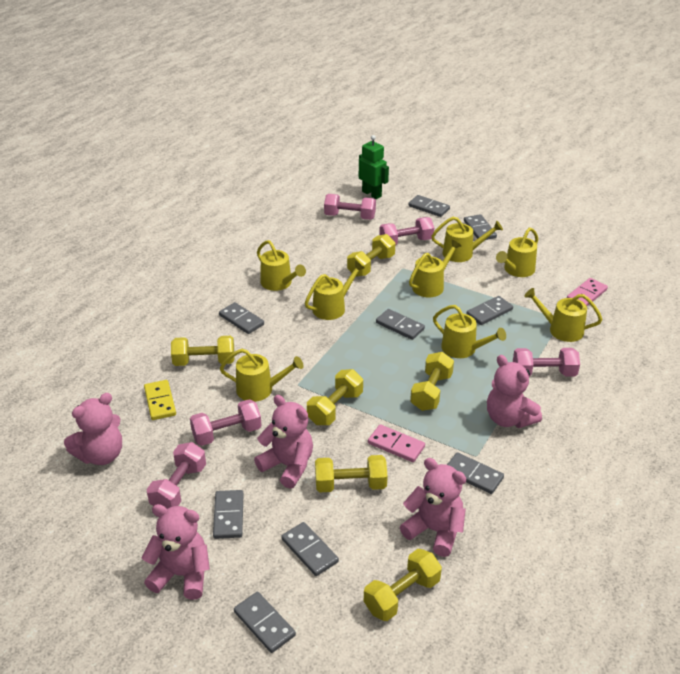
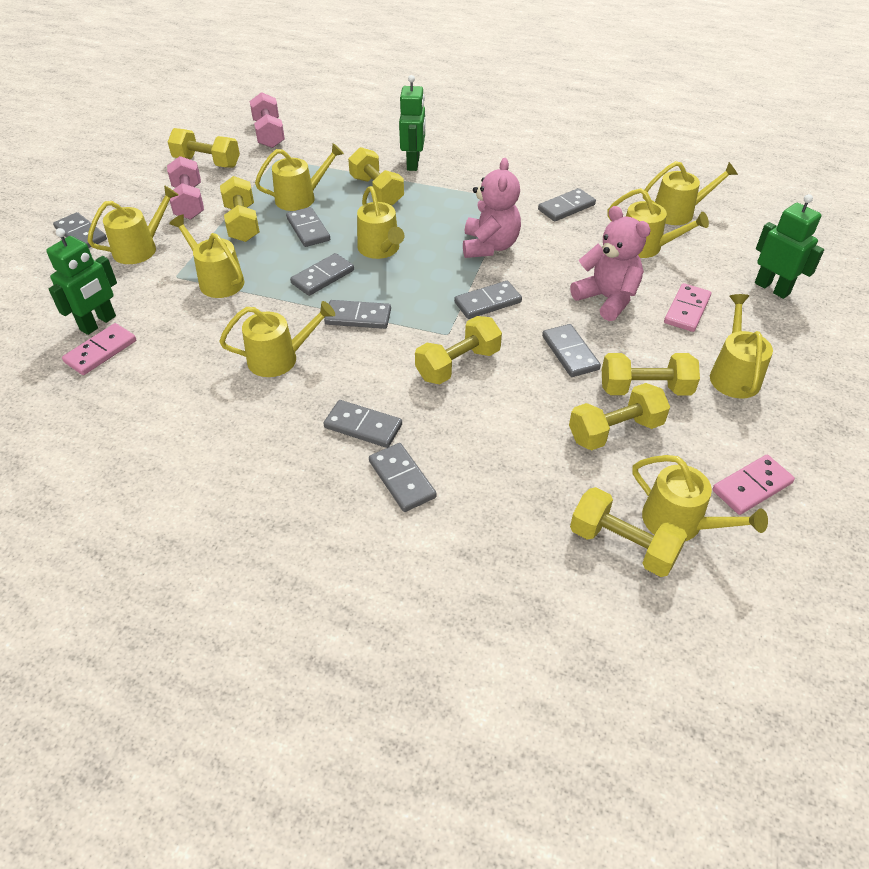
green robot: [359,135,389,199] = 1 -> [46,228,117,335] [399,75,425,171] [755,194,824,299] = 3
pink domino: [368,424,425,462] [567,278,608,306] = 2 -> [62,323,136,375] [664,283,711,332] [712,455,795,515] = 3
pink dumbbell: [147,442,206,509] [190,399,262,446] [324,194,376,220] [379,217,434,246] [513,348,580,377] = 5 -> [167,156,204,220] [250,92,285,148] = 2
pink teddy bear: [64,393,122,465] [142,504,210,600] [254,395,313,489] [400,458,466,557] [487,355,542,428] = 5 -> [463,158,521,258] [570,206,651,321] = 2
yellow domino: [144,380,176,420] = 1 -> none = 0
yellow dumbbell: [171,336,234,366] [307,369,363,425] [315,455,388,492] [347,234,395,277] [364,549,442,621] [410,352,454,411] = 6 -> [168,128,240,168] [220,176,260,242] [348,147,404,206] [415,316,502,384] [569,383,670,450] [570,487,687,577] [602,353,700,395] = 7
yellow watering can: [220,349,304,402] [257,240,306,291] [305,261,365,320] [409,240,461,297] [431,217,503,262] [433,305,506,358] [496,228,539,277] [524,288,602,342] = 8 -> [87,185,178,264] [169,215,244,298] [219,301,335,377] [255,143,344,211] [357,186,405,259] [607,188,709,258] [632,455,768,541] [643,161,738,225] [710,294,773,399] = 9

